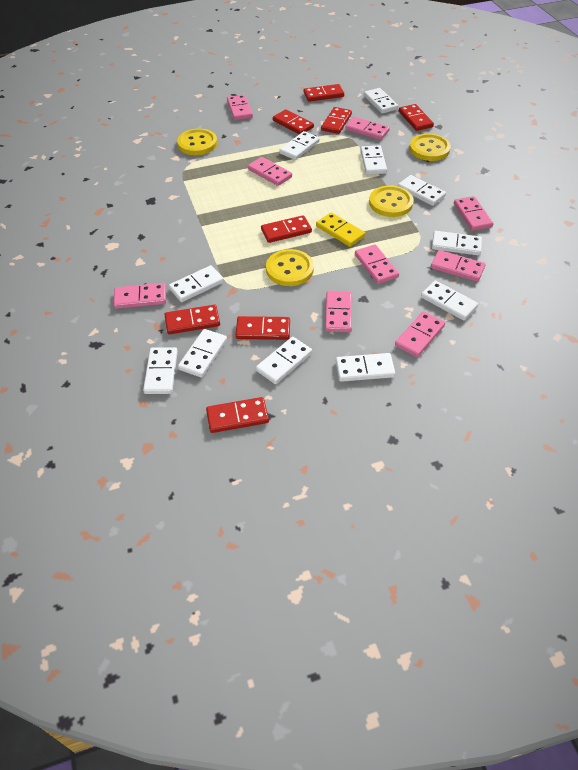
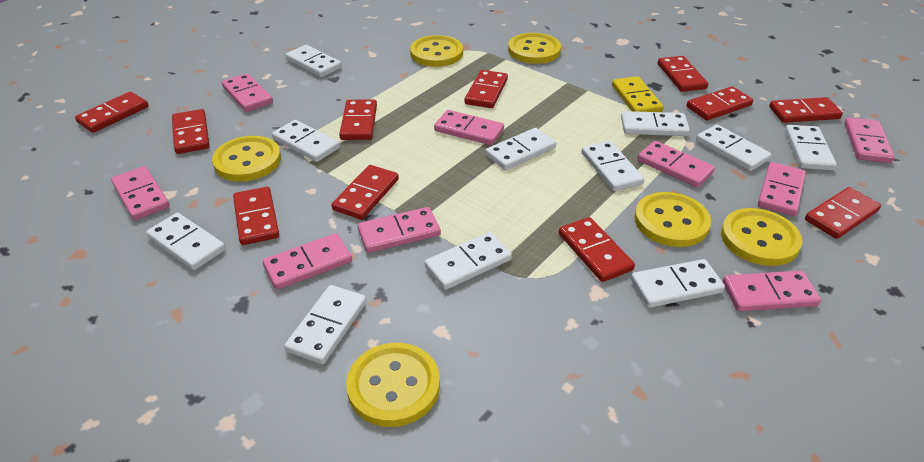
red domino: [164,305,220,334] [206,397,269,433] [236,316,290,340] [261,215,312,243] [273,109,314,134] [304,84,344,102] [321,107,352,134] [399,104,434,131] = 8 -> [75,92,149,133] [172,109,210,154] [233,187,279,245] [332,165,399,220] [339,99,377,140] [465,70,508,108] [559,217,635,282] [658,56,708,92] [687,86,753,120] [769,97,843,123] [805,187,881,239] = 11
yellow button: [177,129,217,155] [266,249,314,286] [369,186,414,217] [409,134,451,161] = 4 -> [212,136,281,181] [346,343,440,427] [410,35,463,67] [508,33,561,64] [634,192,711,247] [721,208,802,266] = 6

